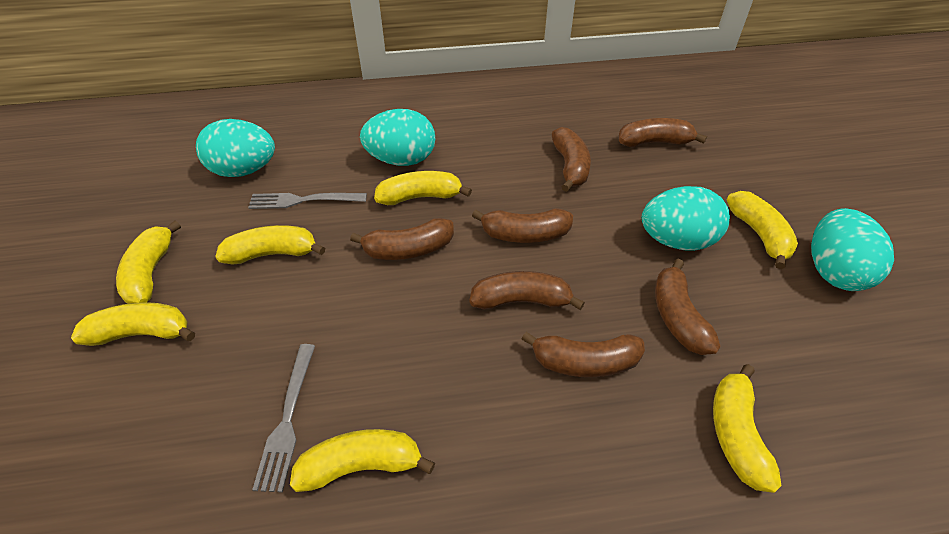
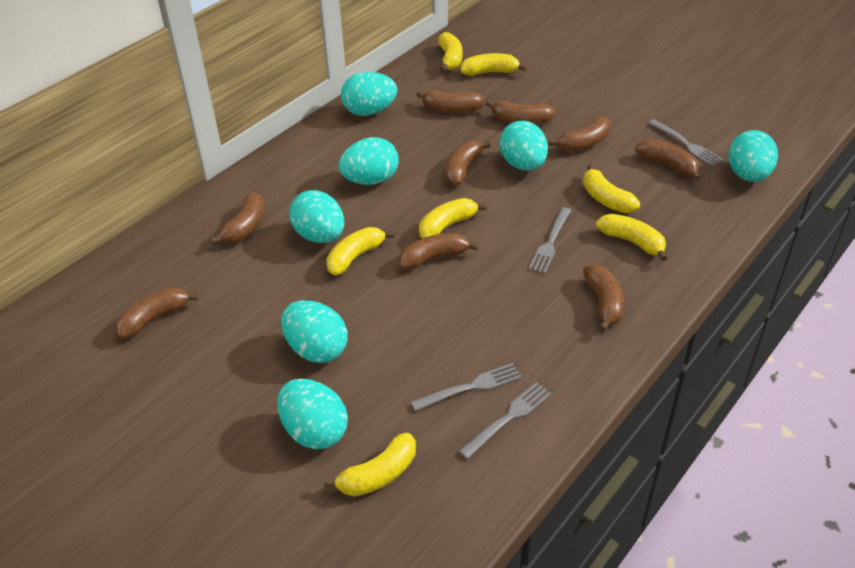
brown banana: [350,218,454,260] [469,271,585,310] [472,208,573,243] [521,332,645,377] [552,127,591,192] [618,118,707,147] [655,259,721,355] = 7 -> [115,287,199,339] [210,192,265,245] [398,233,479,270] [416,90,485,113] [445,140,490,186] [486,100,555,124] [549,117,611,152] [583,264,624,332] [635,139,700,181] = 9
grey fork: [248,193,367,209] [252,344,315,493] = 2 -> [411,363,522,411] [459,382,552,459] [528,207,571,274] [648,119,723,166] = 4
turquoise egg: [196,119,275,177] [360,109,436,166] [642,186,730,251] [811,208,894,291] = 4 -> [277,379,348,449] [281,301,347,363] [289,190,344,243] [339,137,399,185] [341,72,397,116] [500,121,548,171] [728,130,778,182] = 7

